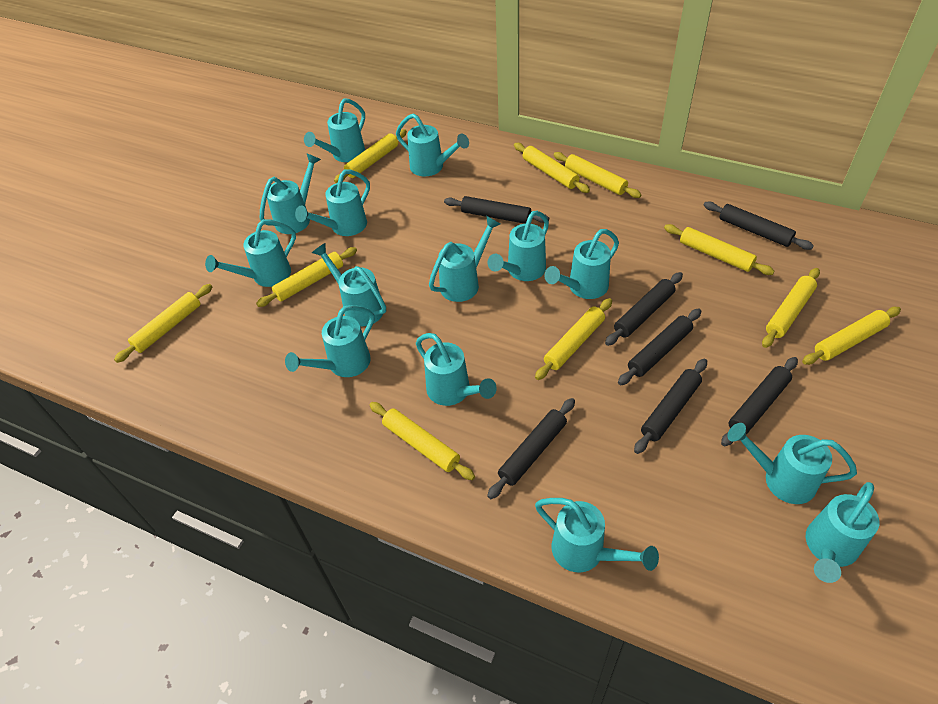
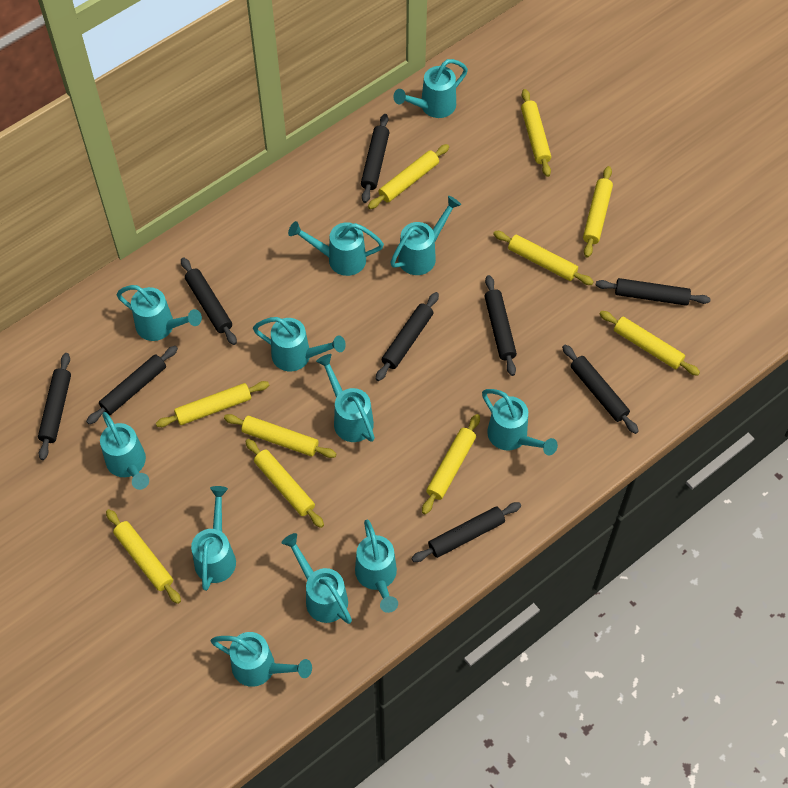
black rolling pin: [444,196,549,224] [487,398,575,499] [605,272,683,346] [618,308,701,385] [634,359,707,454] [704,202,814,250] [721,357,798,446] = 7 -> [38,353,71,460] [86,346,178,424] [181,257,237,345] [361,114,390,203] [376,292,439,381] [411,502,521,562] [485,275,517,376] [562,344,639,434] [595,278,711,306] = 9
turquoise watering can: [205,219,296,287] [260,153,321,234] [285,305,374,377] [295,169,370,236] [304,98,365,162] [312,243,386,326] [396,114,469,177] [416,333,497,406] [429,216,500,302] [488,211,549,281] [535,498,659,572] [544,229,619,299] [727,423,857,504] [806,482,879,583] = 14 -> [100,412,149,490] [117,285,202,341] [191,486,236,591] [211,632,312,687] [253,317,346,371] [281,533,352,624] [288,221,384,276] [316,354,375,442] [355,520,398,613] [390,196,461,275] [393,59,468,118] [482,389,558,455] = 12

